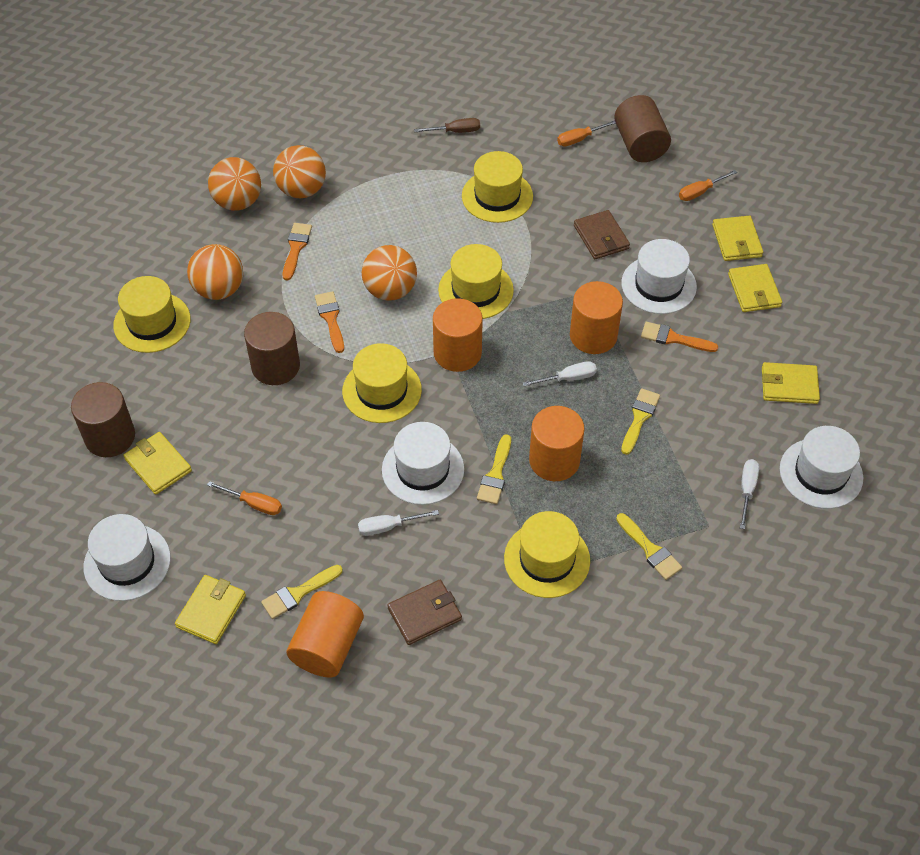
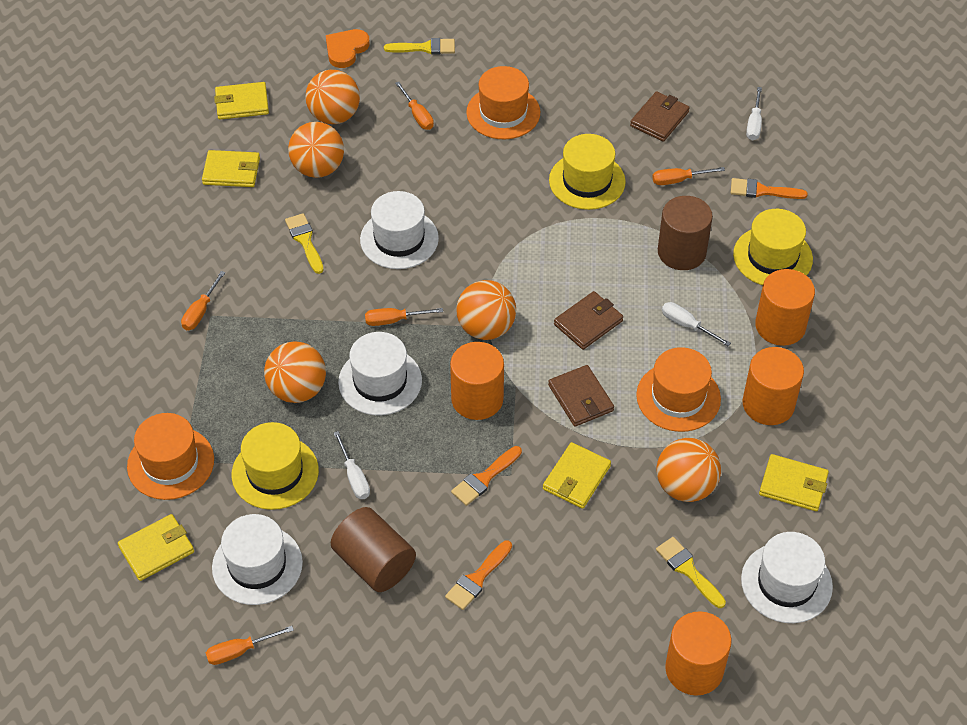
brown cylinder: [71,382,135,457] [244,312,300,385] [614,95,671,162] = 3 -> [331,507,416,592] [658,196,713,270] = 2
brown screwdriver: [414,118,480,133] = 1 -> none = 0
brown wallet: [387,580,462,645] [574,210,630,259] = 2 -> [548,365,614,427] [554,291,623,350] [630,91,690,142] = 3
orange ball: [187,244,243,300] [208,157,261,211] [273,145,326,199] [362,245,417,301] = 4 -> [264,341,326,403] [288,122,344,178] [306,70,360,124] [456,280,516,340] [656,438,721,502] = 5
orange hat: none = 0 -> [127,413,214,500] [466,66,540,139] [636,347,721,432] = 3
orange heart: none = 0 -> [326,29,370,68] = 1
orange screwdriver: [207,481,282,515] [557,120,616,147] [679,170,737,201] = 3 -> [181,271,226,330] [206,626,294,665] [365,308,443,326] [395,82,434,130] [652,167,725,185] = 5
yellow brush: [261,565,343,619] [477,434,511,504] [616,513,682,580] [621,388,660,455] = 4 -> [285,213,324,274] [384,38,455,55] [656,537,726,608] = 3
yellow hat: [113,276,191,353] [342,343,422,423] [438,244,514,319] [462,151,533,223] [504,511,590,598] = 5 -> [232,422,319,510] [549,134,626,210] [733,209,813,285] = 3

